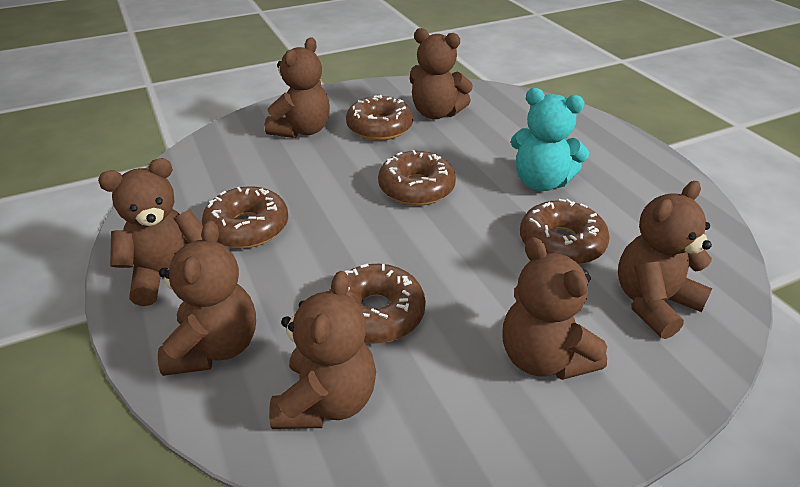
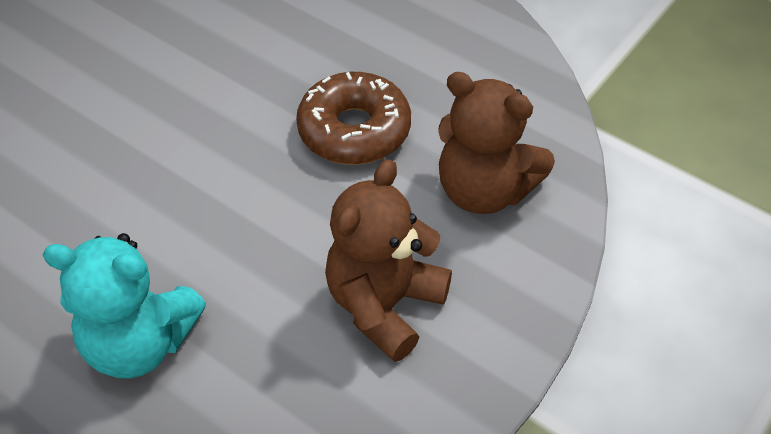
brown donut: [202,186,288,249] [329,264,426,344] [346,95,413,141] [378,150,456,206] [520,199,610,265] = 5 -> [296,72,411,165] = 1
brown teddy bear: [98,158,203,306] [158,221,256,376] [265,37,330,138] [269,271,376,429] [410,28,473,119] [502,237,607,380] [618,181,712,339] = 7 -> [325,159,452,362] [438,72,555,214] = 2

